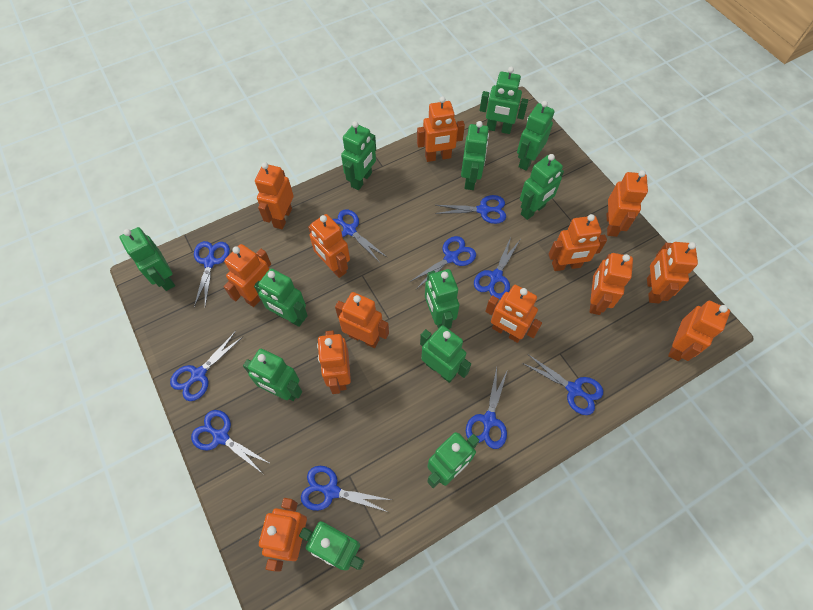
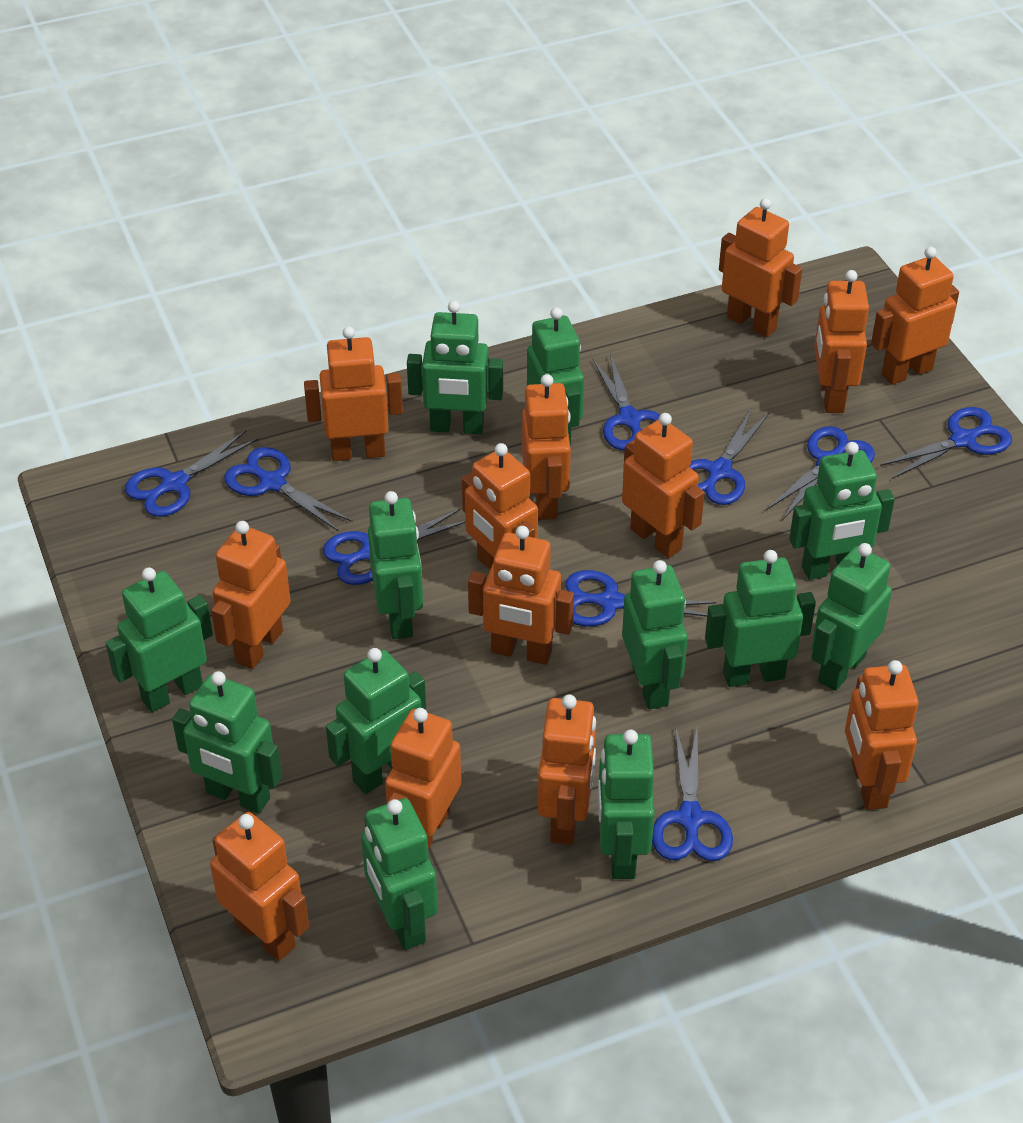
blue scissors: [170,331,243,401] [191,410,271,473] [194,241,230,307] [301,466,391,512] [332,209,387,263] [409,236,476,289] [435,195,506,224] [466,367,508,449] [474,237,520,299] [522,355,603,415] = 10 -> [125,430,258,517] [224,447,352,532] [323,509,466,585] [565,570,717,627] [592,354,660,450] [652,726,733,861] [689,408,769,505] [766,426,875,521] [880,407,1012,479] = 9

